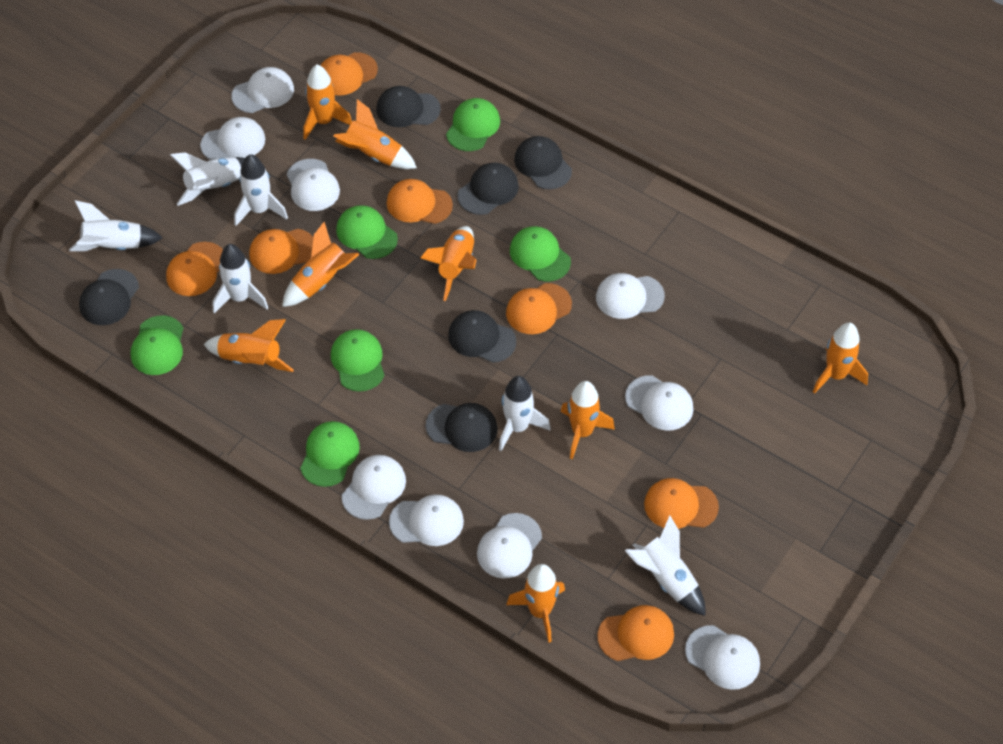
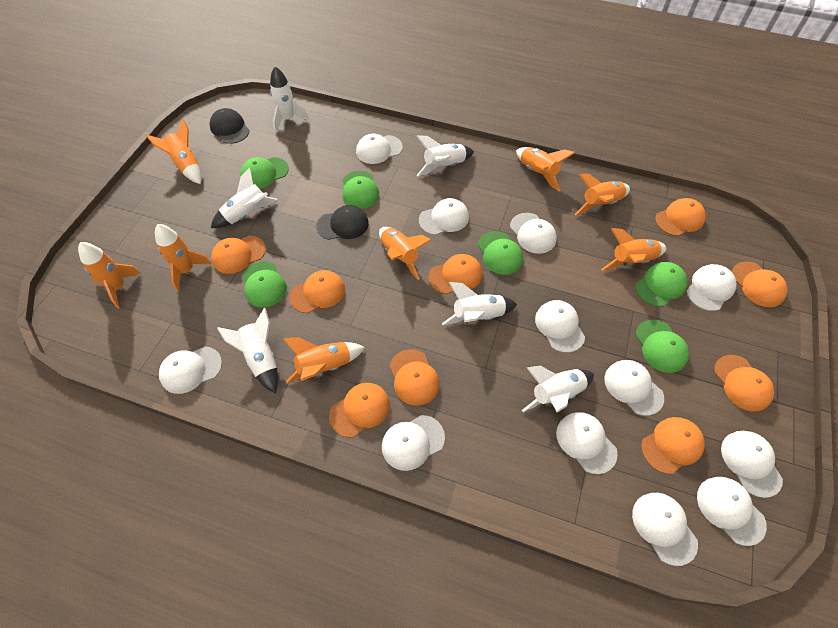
black cap: [79,269,139,325] [376,86,441,127] [426,403,498,452] [448,310,516,363] [458,163,519,215] [514,136,572,189] = 6 -> [209,108,250,144] [316,205,369,240] = 2
orange cap: [166,242,223,296] [249,229,314,274] [320,52,378,96] [387,179,453,224] [506,283,572,334] [597,605,674,661] [644,478,719,529] = 7 -> [211,235,266,274] [289,270,345,313] [329,383,390,437] [390,349,440,406] [429,254,482,294] [641,417,705,474] [655,198,706,236] [714,355,774,411] [732,261,788,307] = 9
white cap: [200,117,265,160] [231,67,294,113] [287,159,340,211] [342,455,406,520] [389,494,464,546] [477,513,542,578] [596,273,665,319] [625,376,693,430] [685,625,760,690] = 9 -> [159,346,222,394] [356,134,403,164] [382,415,445,471] [419,198,469,235] [510,213,557,254] [535,300,585,353] [556,412,618,474] [604,360,664,416] [632,493,698,566] [686,264,736,311] [697,477,767,546] [721,431,783,498] = 12

